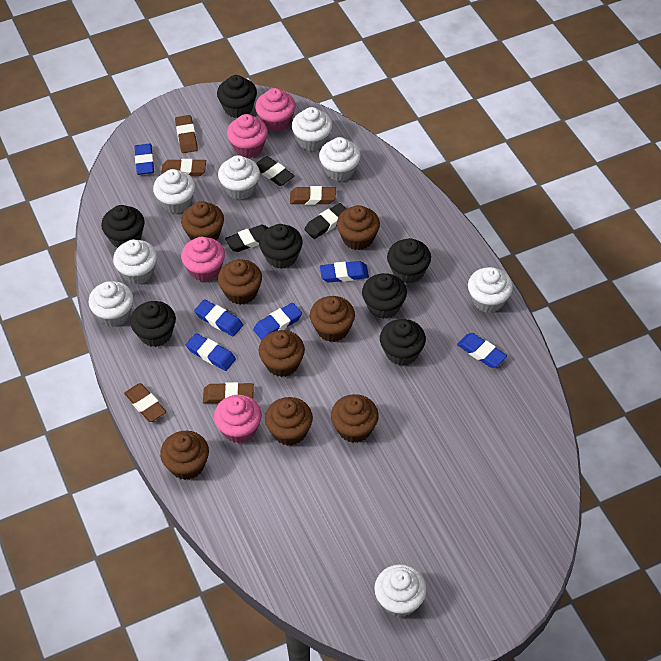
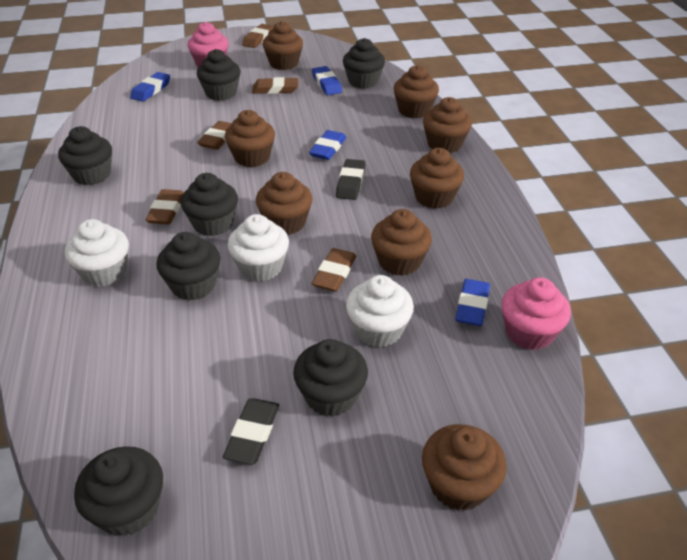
black eraser: [225,225,268,252] [256,156,294,186] [304,203,346,239] = 3 -> [223,398,279,465] [336,159,366,200] = 2
blue eraser: [134,144,154,175] [186,333,236,371] [194,299,243,336] [253,303,302,340] [320,261,369,282] [457,333,507,368] = 6 -> [130,72,170,102] [309,130,346,160] [312,66,342,95] [455,279,490,326] = 4
pink cupcake: [181,237,225,282] [214,395,262,443] [227,114,268,158] [255,88,296,132] = 4 -> [188,22,229,67] [501,277,571,350] = 2
white cupcake: [88,281,134,327] [113,239,157,284] [153,169,195,213] [218,155,260,200] [292,107,332,151] [319,137,361,181] [374,564,427,617] [468,267,513,313] = 8 -> [65,219,129,287] [227,214,289,281] [346,275,414,347] = 3

